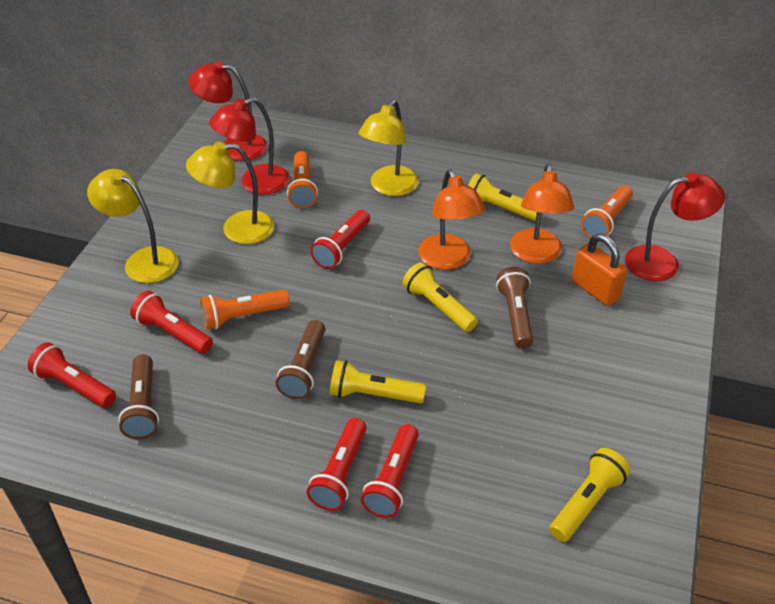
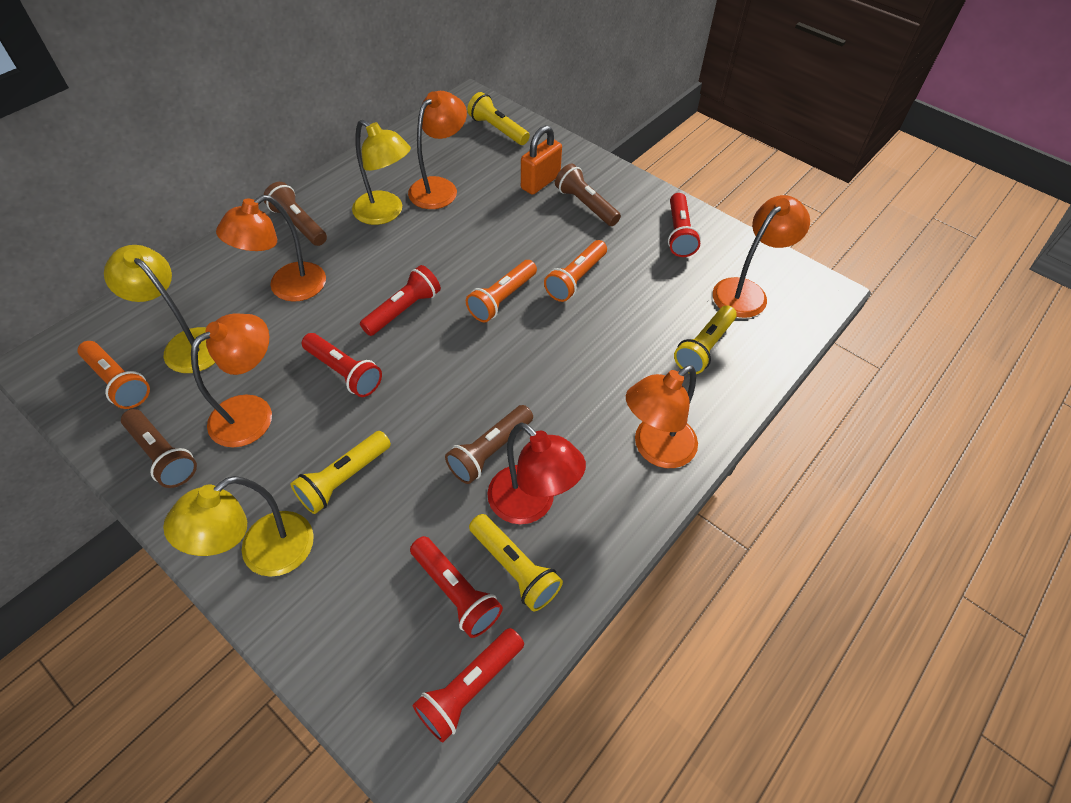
brown flashlight: [118,354,159,439] [276,320,325,399] [496,267,533,349] = 3 -> [121,409,197,488] [263,182,327,246] [445,405,533,484] [555,163,621,226] = 4
orange lamp: [418,169,485,270] [510,164,574,264] = 2 -> [191,314,272,447] [216,195,326,302] [408,91,467,209] [626,365,698,468] [713,195,810,318] = 5
red lamp: [188,61,268,161] [209,97,290,195] [625,172,725,281] = 3 -> [487,422,586,524] = 1

